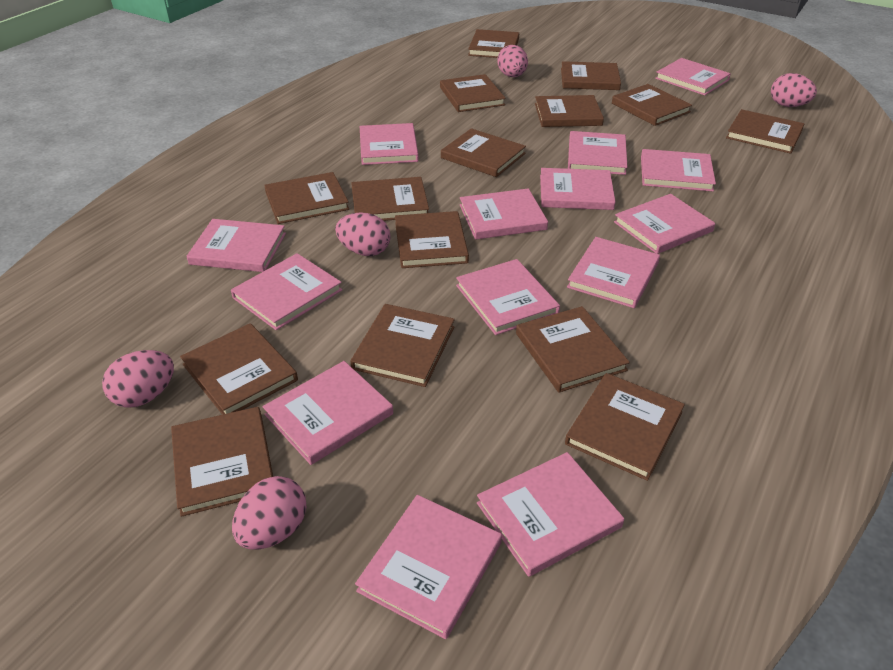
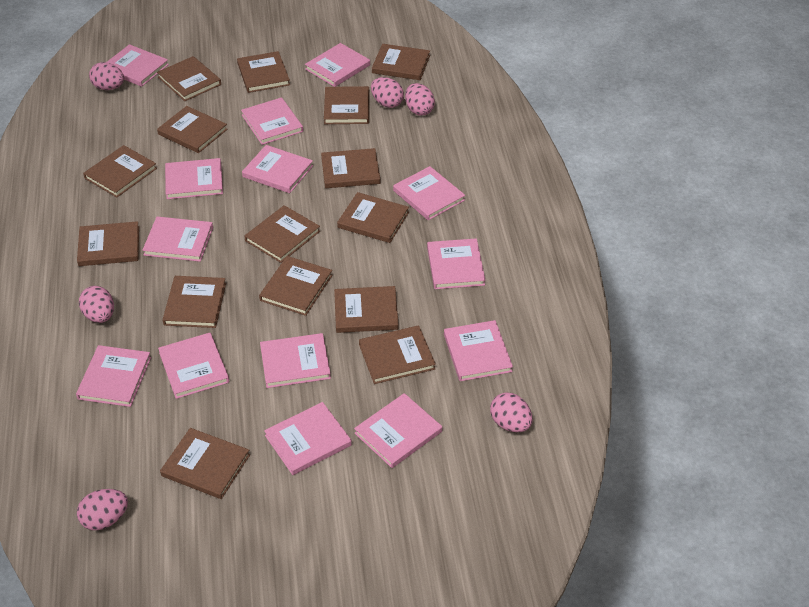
pink egg: [102,350,174,408] [232,476,307,550] [335,212,390,256] [498,45,528,77] [771,73,817,107] = 5 -> [77,489,128,530] [79,286,114,323] [89,62,124,90] [371,77,404,108] [405,83,435,116] [490,392,532,432] = 6

